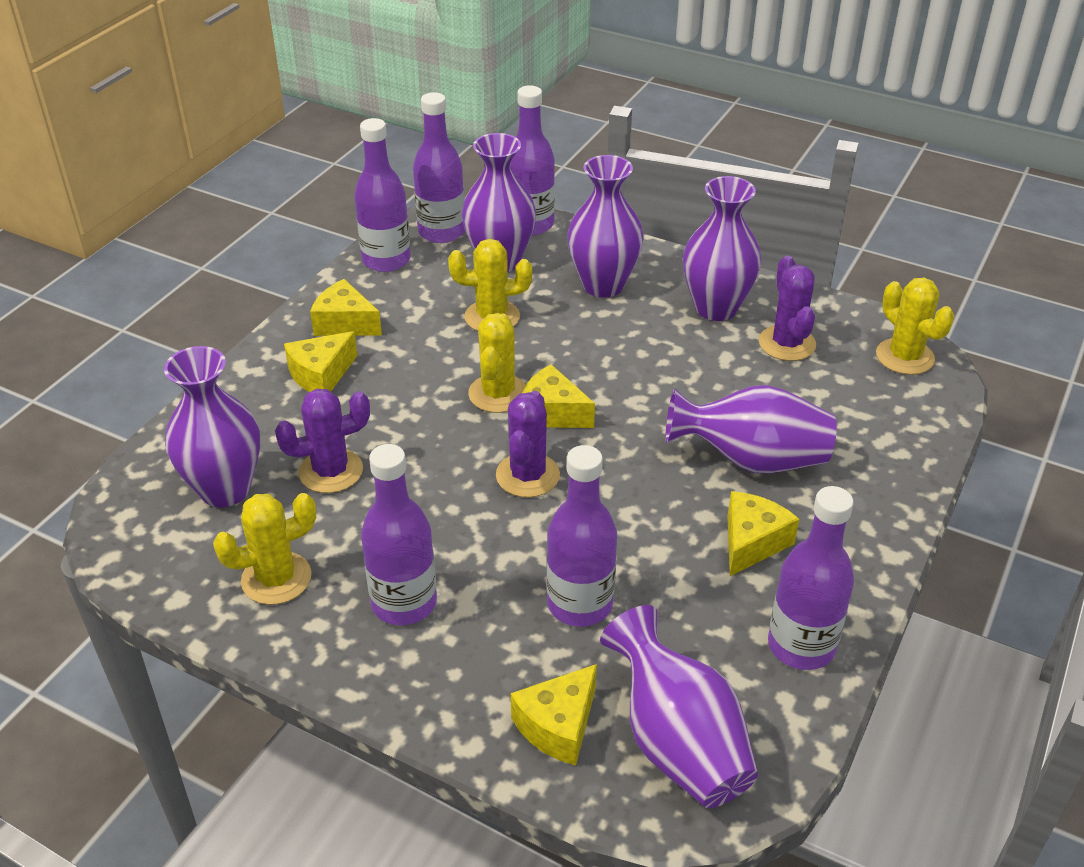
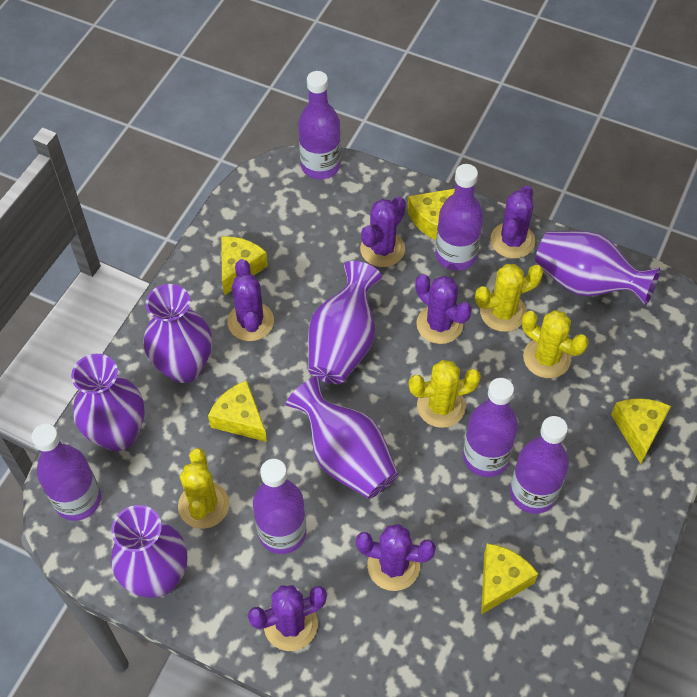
purple cactus: [275,389,370,493] [496,391,560,498] [759,256,816,361] = 3 -> [228,259,274,341] [248,585,327,651] [356,524,436,591] [360,196,406,267] [415,274,472,344] [490,186,535,258] = 6

